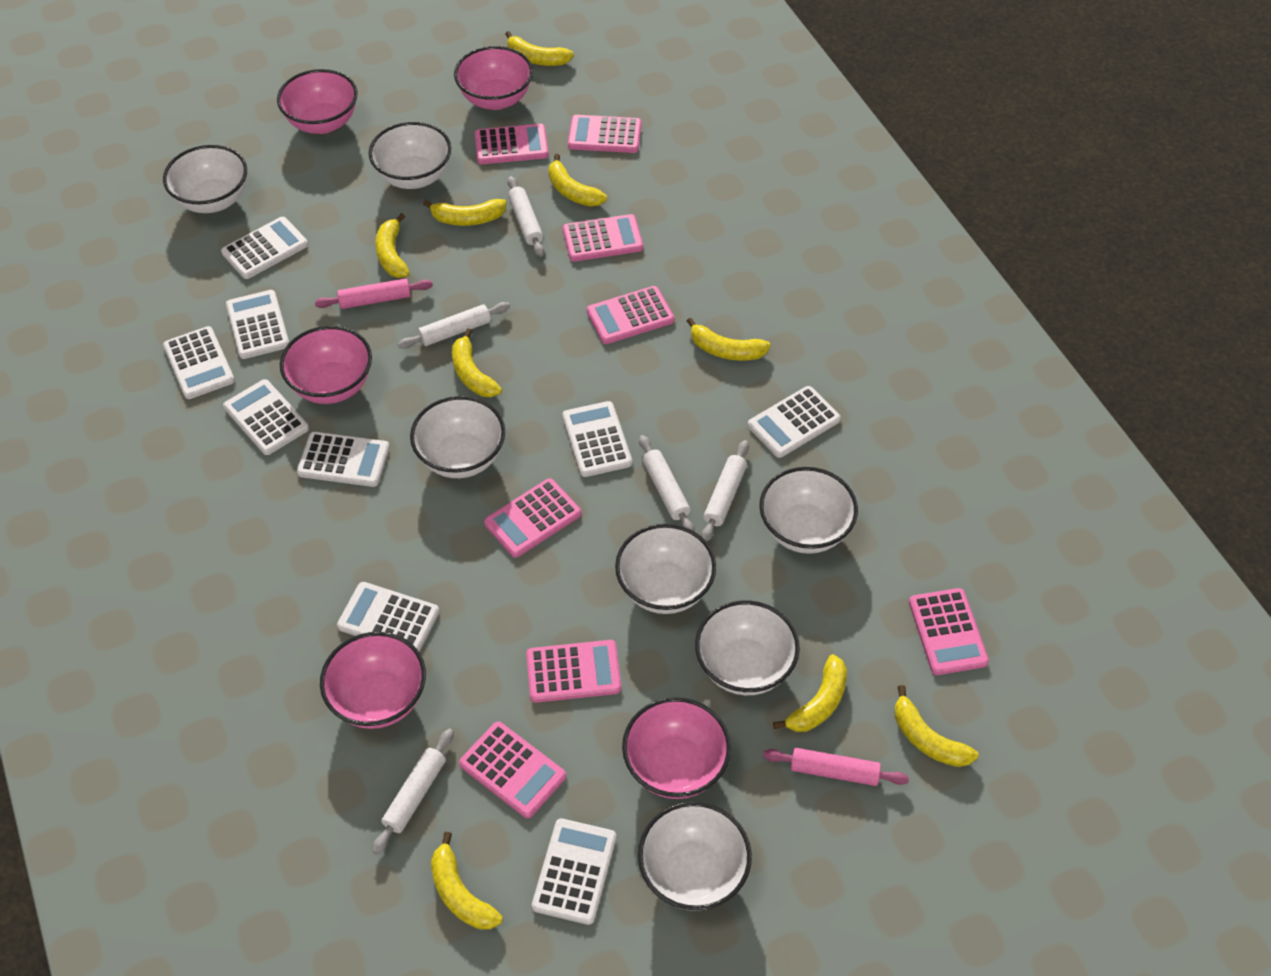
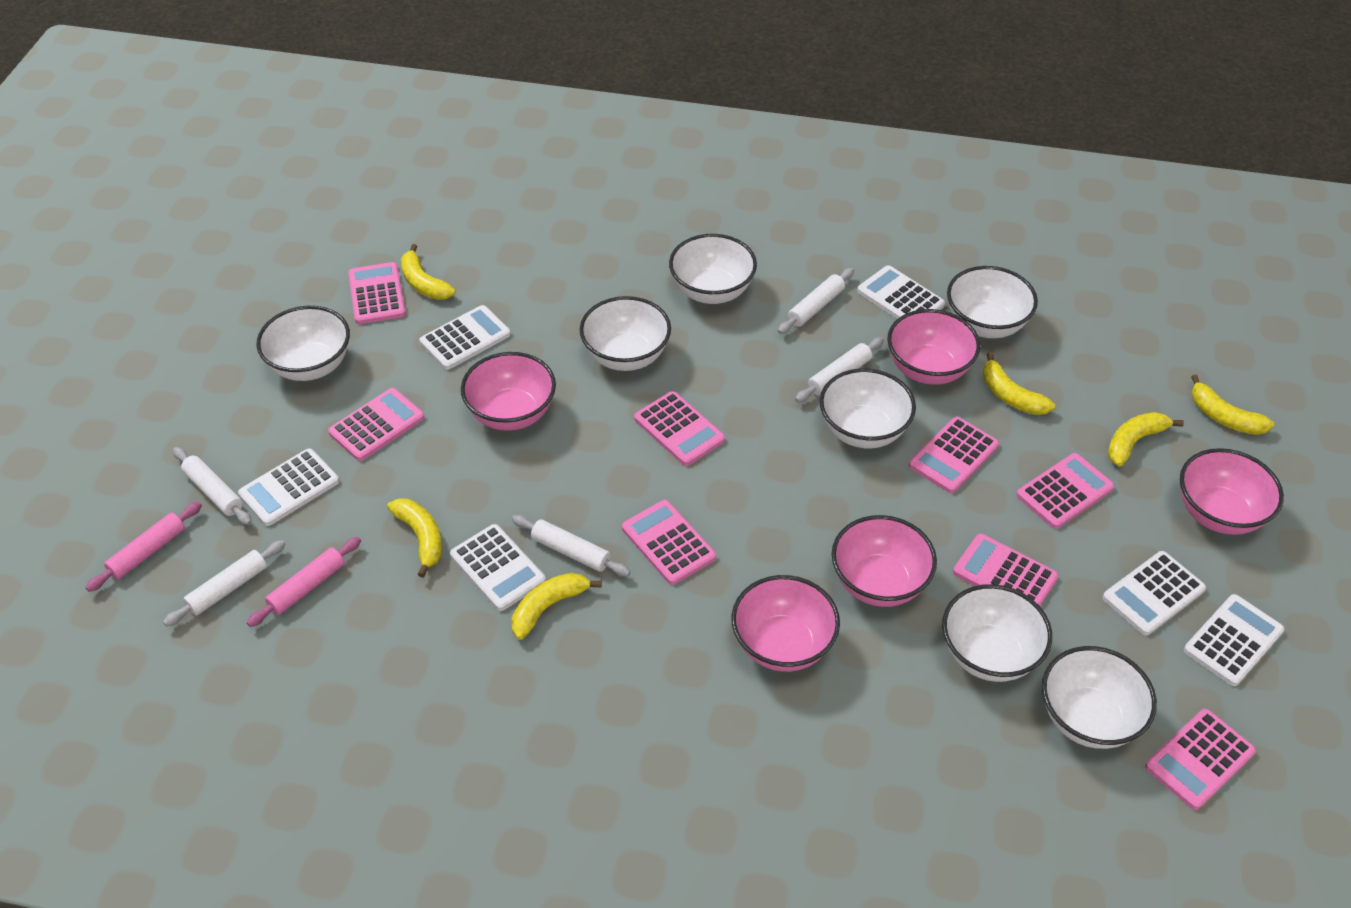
white calculator: [163,326,235,399] [221,217,308,279] [223,379,309,455] [226,290,289,359] [297,432,390,487] [337,582,439,652] [532,819,616,925] [562,401,632,477] [748,386,841,458] = 9 -> [238,448,339,526] [420,305,511,370] [450,524,546,611] [857,265,945,319] [1102,551,1206,635] [1184,594,1284,686] = 6
yellow banana: [375,213,410,278] [423,199,507,226] [431,832,503,930] [452,329,502,397] [506,31,574,66] [548,154,607,206] [687,318,771,361] [773,654,847,732] [895,685,979,767] = 9 -> [387,498,442,578] [401,244,456,300] [512,573,602,640] [983,352,1055,415] [1107,412,1184,466] [1191,375,1274,435] = 6

